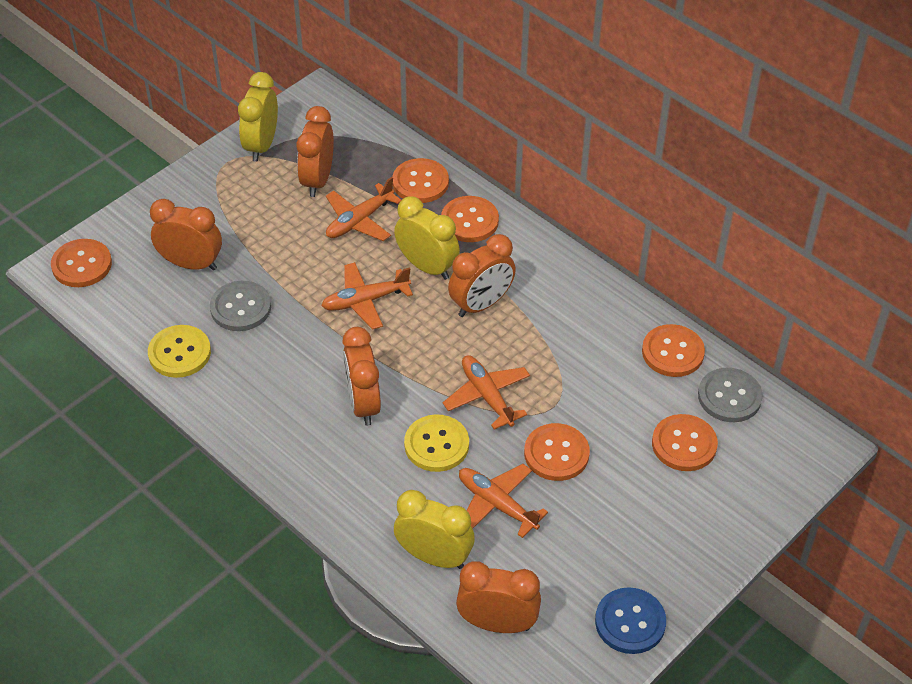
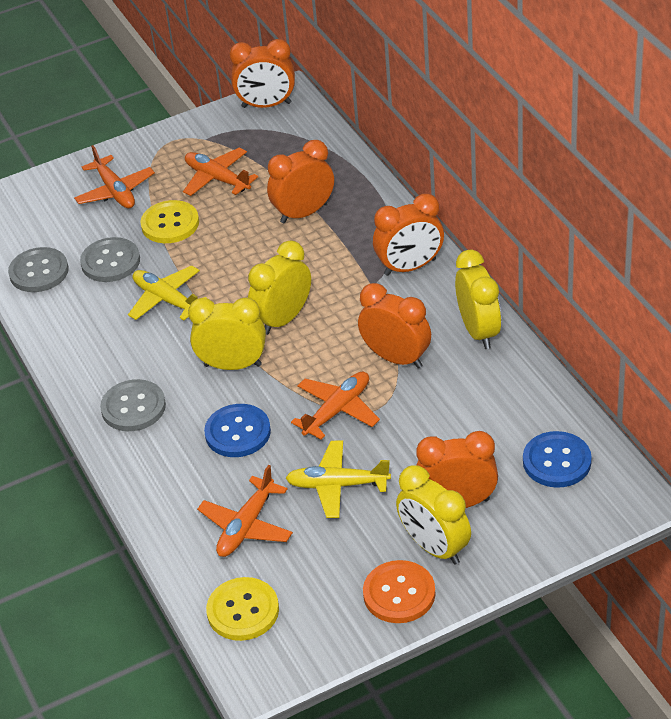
blue button: [595,587,666,654] = 1 -> [204,404,271,457] [523,431,592,488] = 2
grey button: [210,281,271,331] [698,368,763,422] = 2 -> [8,247,69,292] [80,237,140,282] [100,379,166,431] = 3
orange button: [51,239,112,287] [392,158,449,203] [441,196,499,242] [524,423,590,481] [642,324,705,377] [652,414,718,471] = 6 -> [363,560,436,623] = 1
yellow clock: [238,72,278,162] [394,196,460,280] [394,490,475,569] = 3 -> [188,298,266,370] [248,240,311,335] [396,465,471,565] [455,250,501,349] = 4
yellow plane: none = 0 -> [128,265,208,320] [286,440,391,518] = 2

